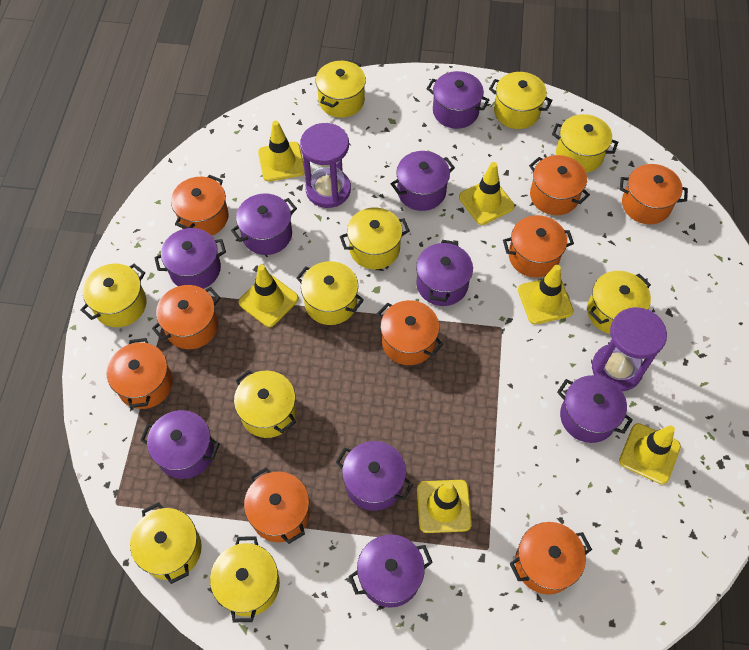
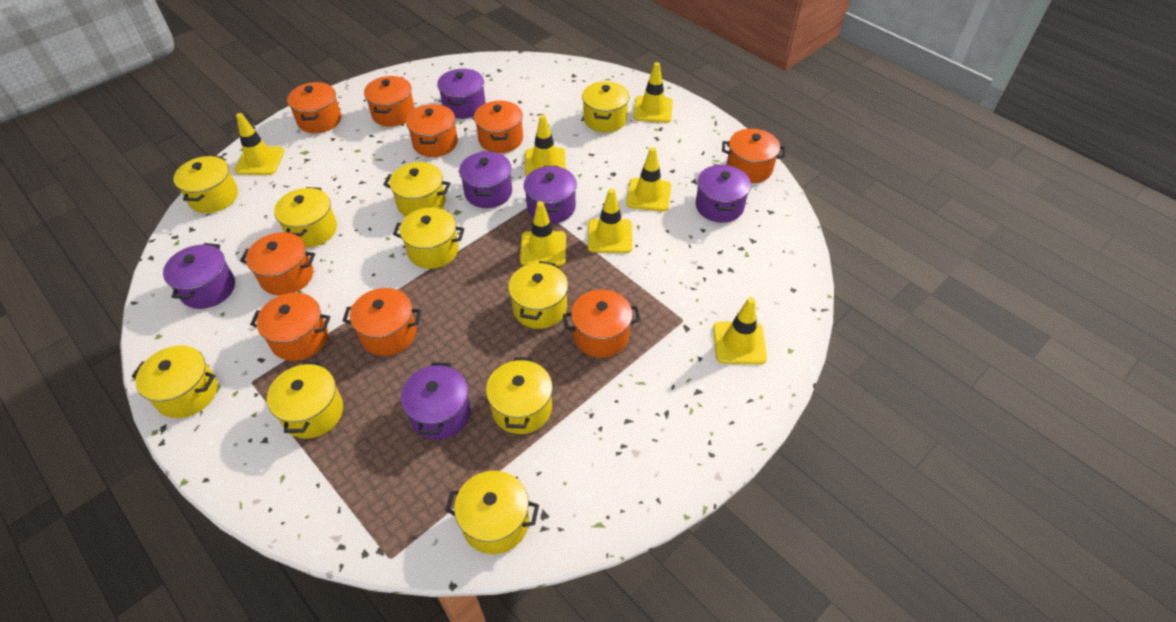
purple hourglass: [300,123,351,208] [592,307,667,391] = 2 -> none = 0
purple pot: [140,410,220,479] [154,228,226,289] [231,193,297,255] [335,441,413,511] [349,534,433,608] [391,151,455,211] [416,240,473,306] [426,71,490,129] [557,375,633,443] = 9 -> [163,243,235,309] [401,362,471,440] [437,69,486,119] [459,151,512,208] [524,166,577,224] [696,164,751,223] = 6
yellow traffic cone: [239,265,299,327] [258,121,305,182] [417,480,472,533] [459,162,515,225] [518,265,574,324] [619,423,681,484] = 6 -> [234,113,284,175] [520,201,566,266] [525,115,566,176] [588,188,632,253] [626,147,671,211] [633,62,673,123] [713,297,767,365] = 7

